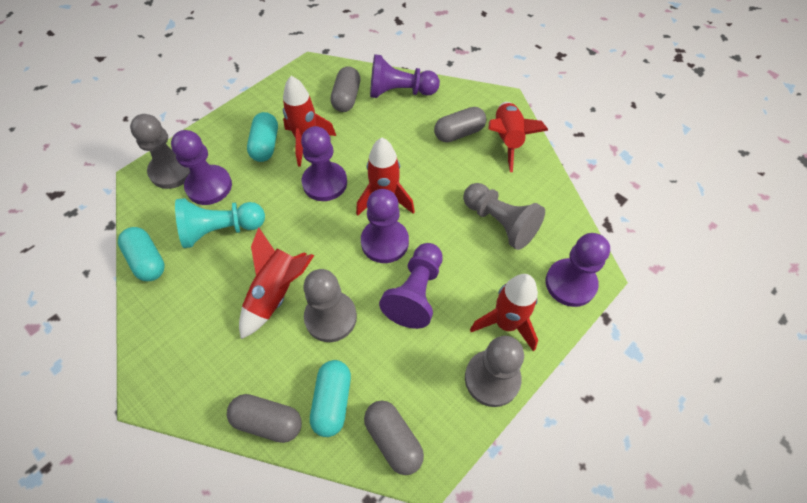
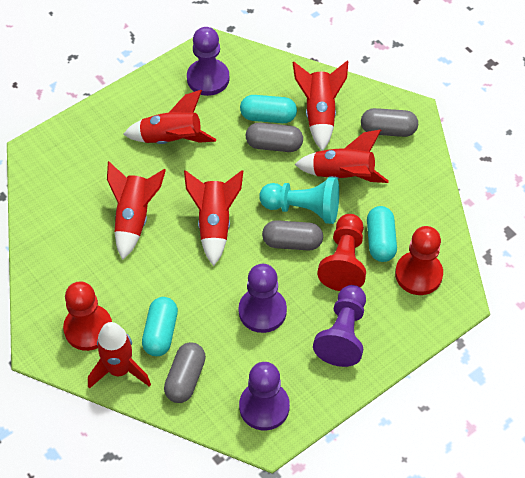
grey pawn: [130,114,190,189] [303,269,357,342] [463,183,545,250] [465,336,524,407] = 4 -> none = 0
purple pawn: [171,130,232,205] [301,126,347,201] [361,189,409,263] [370,54,440,98] [379,243,443,329] [546,233,610,307] = 6 -> [187,27,230,96] [239,264,287,333] [239,362,290,430] [313,285,366,367] = 4
red pawn: none = 0 -> [63,281,112,351] [317,214,366,291] [395,226,443,295] = 3
red rocket: [239,227,314,339] [283,76,336,167] [356,138,415,216] [470,274,538,352] [489,102,548,172] = 5 -> [88,322,151,389] [107,161,166,260] [123,90,216,144] [184,170,243,266] [292,61,348,151] [294,129,389,183] = 6

